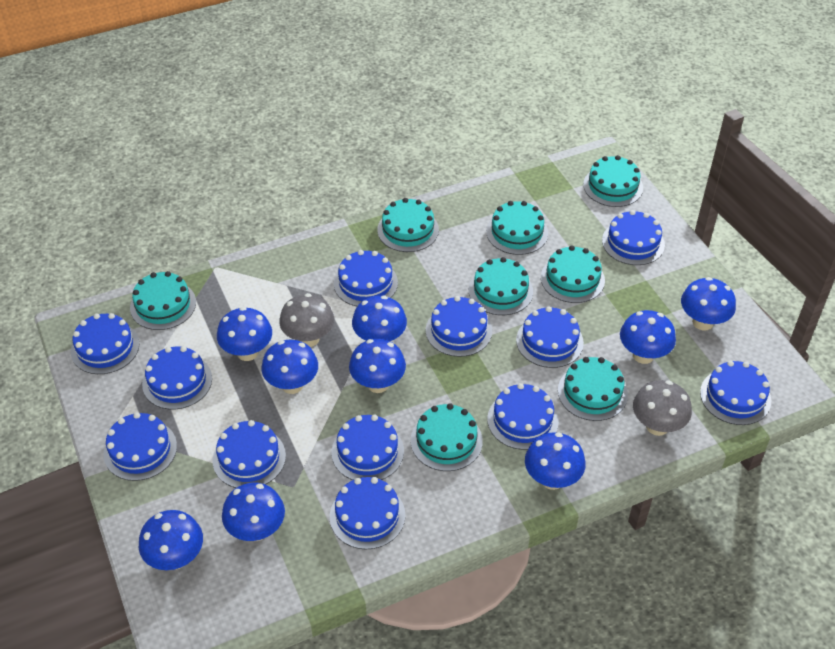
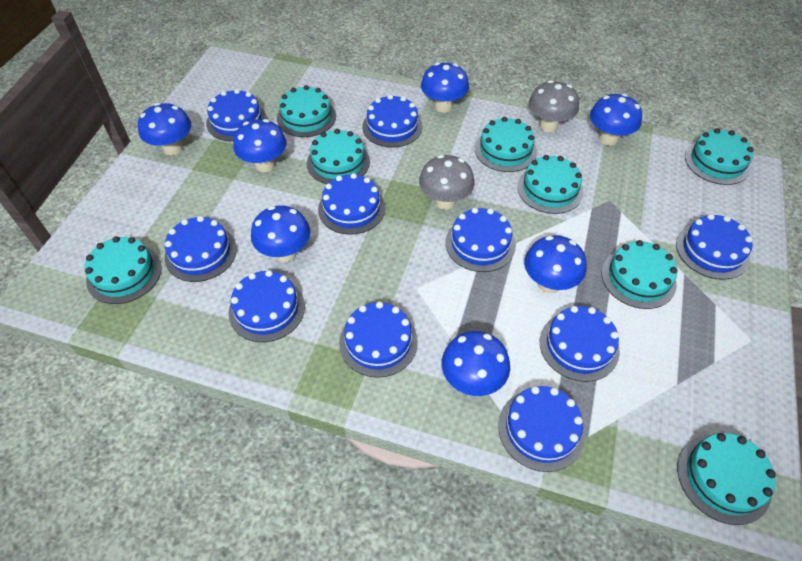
blue cake: [71,313,139,374] [103,412,177,481] [142,346,212,409] [212,420,286,488] [330,477,405,549] [331,415,404,480] [334,250,398,306] [426,296,492,357] [487,383,559,450] [516,306,584,368] [602,210,665,265] [700,361,771,425] = 12 -> [164,216,237,282] [206,89,267,141] [229,270,305,342] [318,173,385,235] [339,301,418,378] [362,94,423,148] [445,208,516,272] [498,386,585,472] [540,306,620,382] [676,214,753,280] = 10
blue mushroom: [139,510,203,570] [217,307,272,361] [222,483,285,541] [261,339,318,394] [349,339,406,393] [352,296,407,342] [525,432,586,490] [620,310,676,364] [681,277,736,330] = 9 -> [138,103,191,155] [233,119,287,172] [251,205,310,262] [421,62,469,113] [442,331,510,396] [524,235,587,293] [590,94,642,146] = 7

